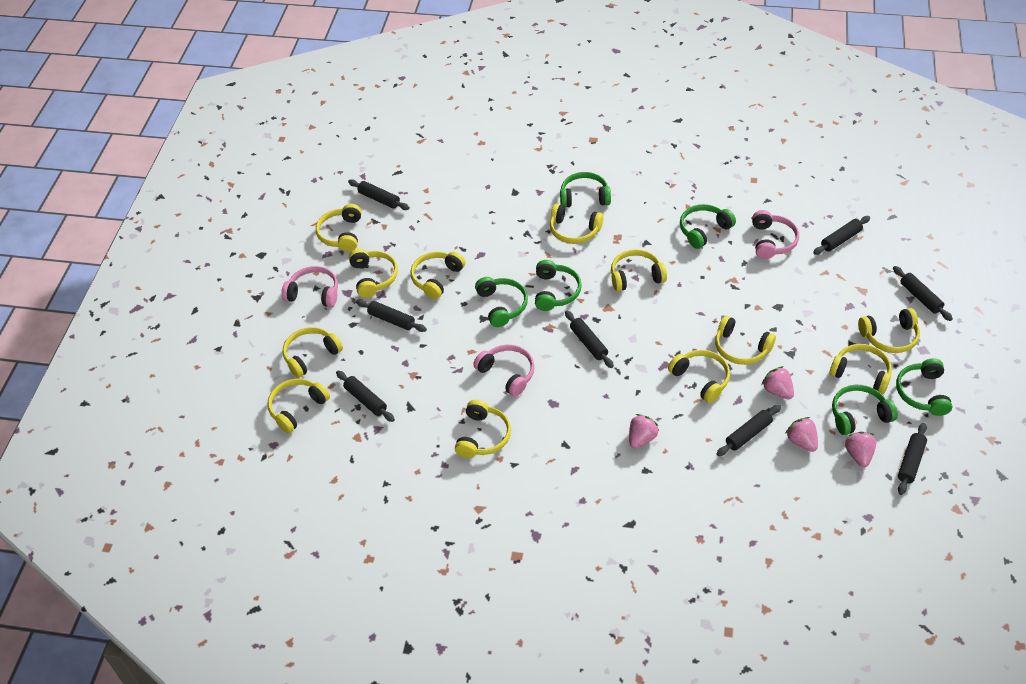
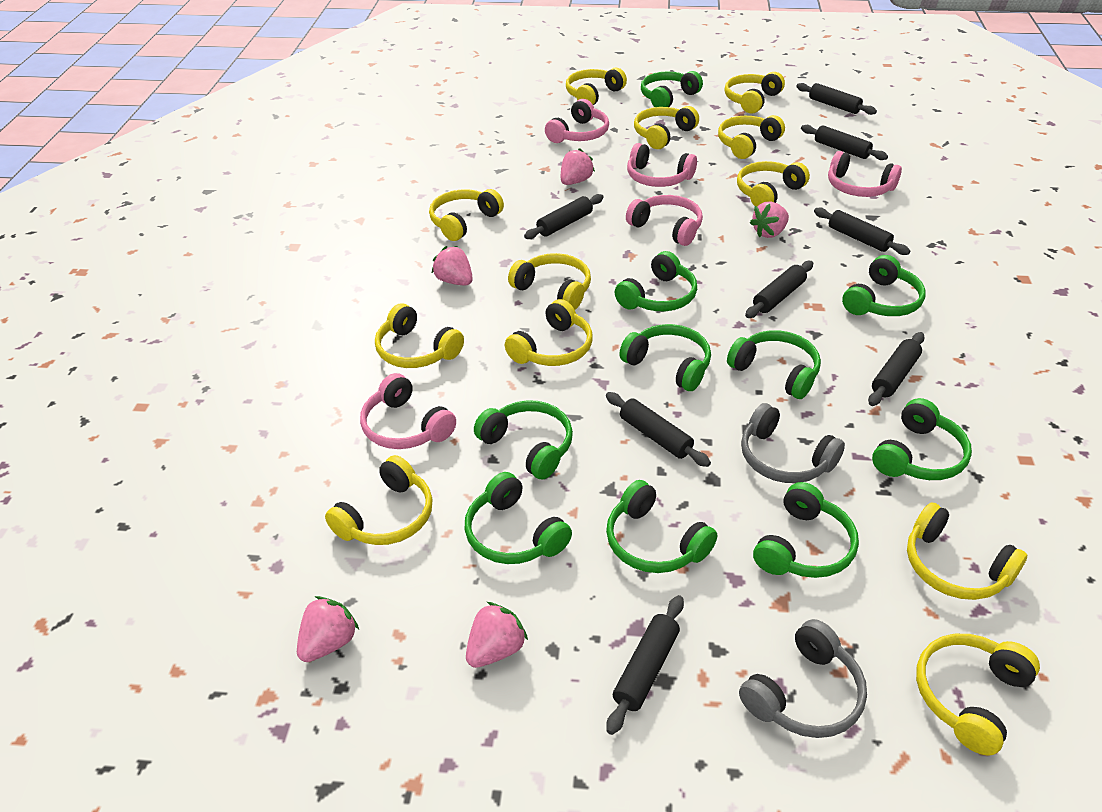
green headphones: [475,277,528,327] [535,260,582,311] [560,172,611,207] [680,204,736,249] [832,385,898,435] [896,358,952,416] = 6 -> [464,472,572,564] [474,400,573,479] [606,480,717,573] [615,251,697,311] [619,324,711,391] [641,71,703,107] [727,330,821,399] [753,482,859,578] [842,255,926,316] [872,398,972,480] = 10
grey headphones: none = 0 -> [739,619,867,738] [741,403,845,483] = 2
pink headphones: [282,266,338,307] [473,345,535,397] [752,210,799,259] = 3 -> [360,373,456,449] [545,99,609,143] [626,195,703,246] [627,143,697,187] [828,151,902,197] = 5
pink strawberry: [629,414,659,448] [762,366,794,399] [785,417,818,452] [845,432,876,467] = 4 -> [297,596,359,662] [432,246,473,285] [466,602,528,668] [561,148,595,185] [750,201,789,238] = 5

